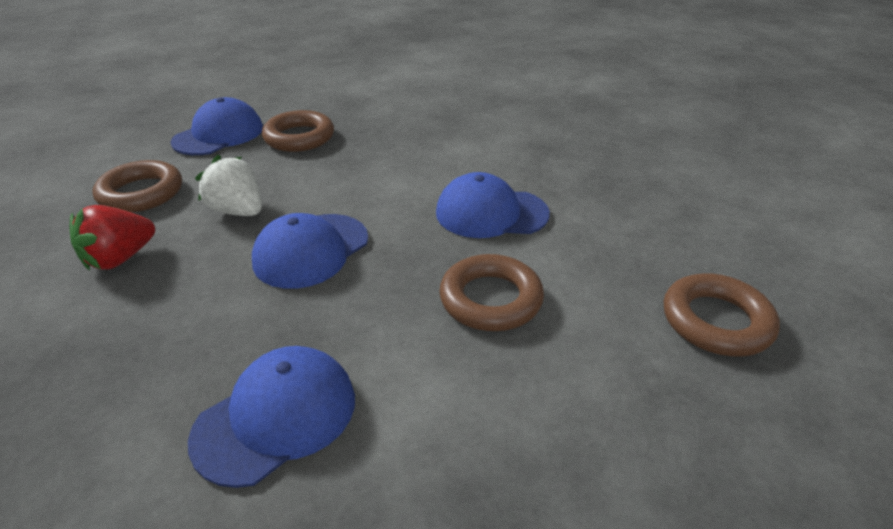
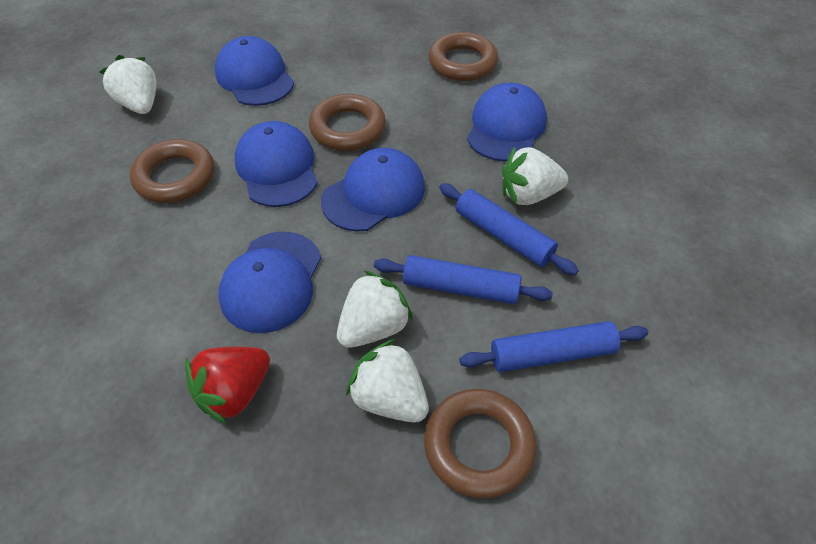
blue cap: [171,97,263,155] [188,346,355,488] [252,213,368,289] [436,172,550,238] = 4 -> [215,36,294,106] [219,231,321,333] [235,121,318,207] [321,148,425,232] [467,83,547,161] = 5
blue rolling pin: none = 0 -> [374,255,553,304] [439,183,579,275] [460,321,648,372] = 3
white strawberry: [195,155,262,216] = 1 -> [100,55,156,114] [337,270,413,348] [346,339,429,422] [502,146,568,205] = 4

